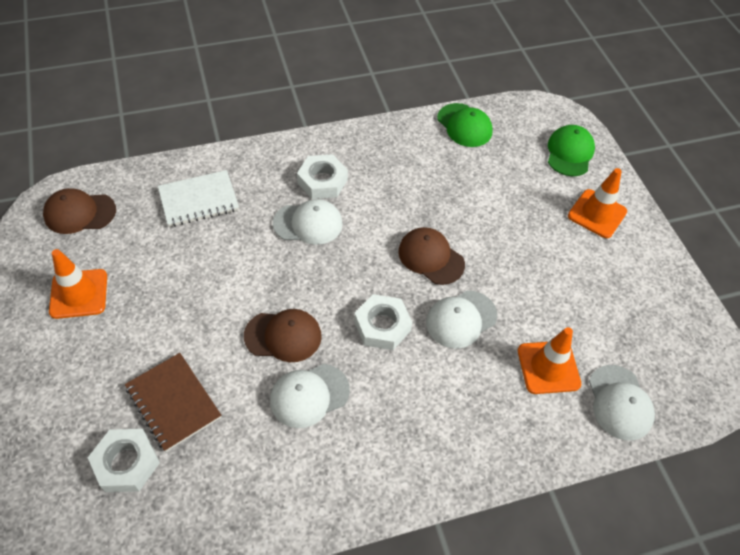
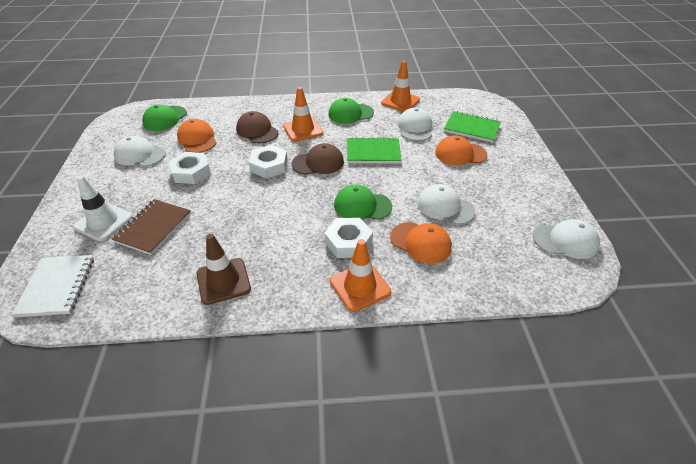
brown cap: [43,188,116,234] [244,309,322,362] [398,227,465,285] = 3 -> [236,111,279,143] [292,143,344,175] = 2
brown traffic cone: none = 0 -> [197,234,251,305] = 1
green cap: [437,103,493,147] [548,125,595,176] = 2 -> [142,104,187,131] [328,98,374,124] [334,185,392,220] = 3
green notebook: none = 0 -> [347,137,402,164] [444,111,501,143] = 2
orange cap: none = 0 -> [177,119,216,153] [390,222,452,264] [435,135,487,165] = 3
white traffic cone: none = 0 -> [73,175,133,241] = 1

